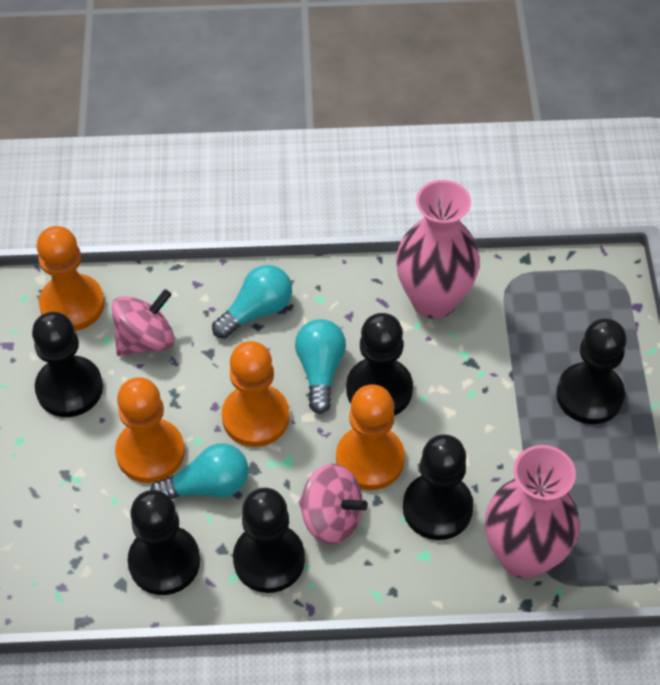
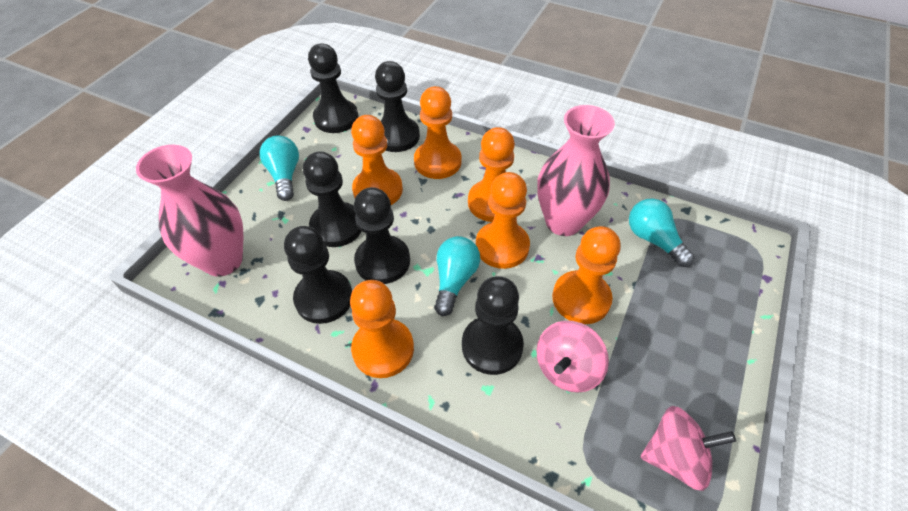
orange pawn: [37,226,105,331] [115,377,185,483] [222,341,290,447] [336,385,405,490] = 4 -> [350,280,414,378] [351,115,403,205] [414,86,461,179] [468,127,515,222] [476,172,530,269] [552,226,621,324] = 6

